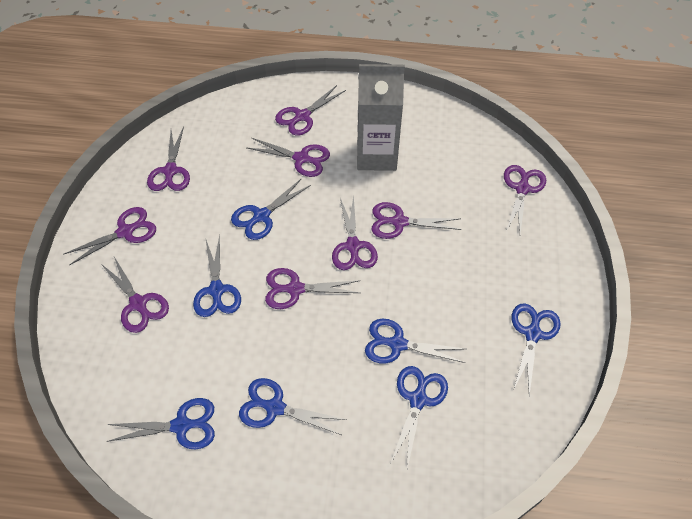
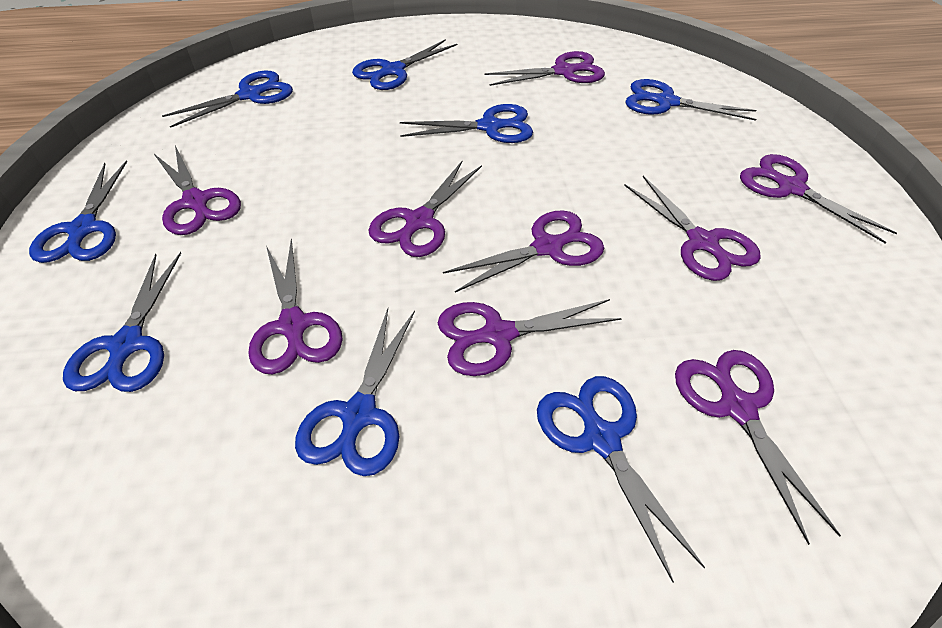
blue scissors: [106,398,215,449] [193,235,241,317] [231,178,311,240] [239,378,347,435] [365,318,466,364] [391,366,448,469] [512,303,560,396] = 7 -> [29,160,127,263] [63,252,181,392] [162,71,293,128] [295,308,415,476] [352,39,458,90] [400,104,533,143] [537,376,705,583] [625,79,757,121] = 8
grey carton: [357,64,405,171] = 1 -> none = 0

